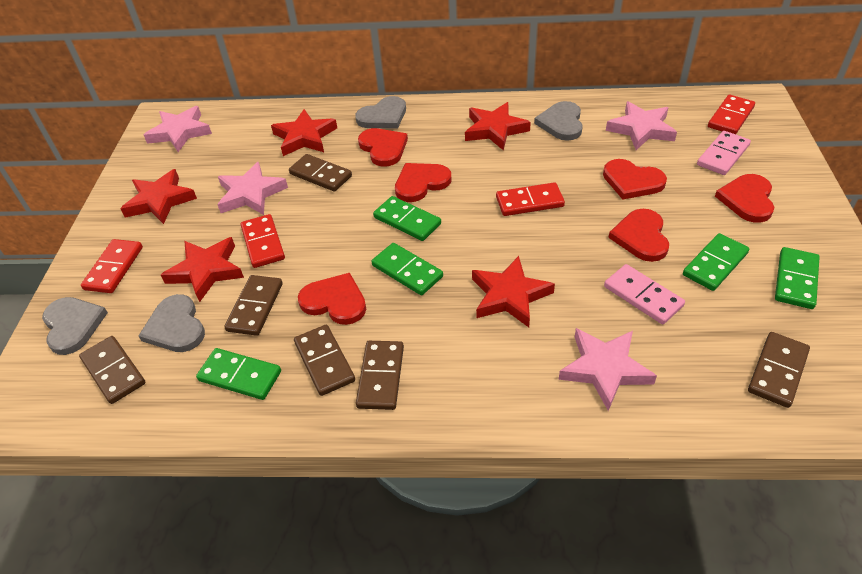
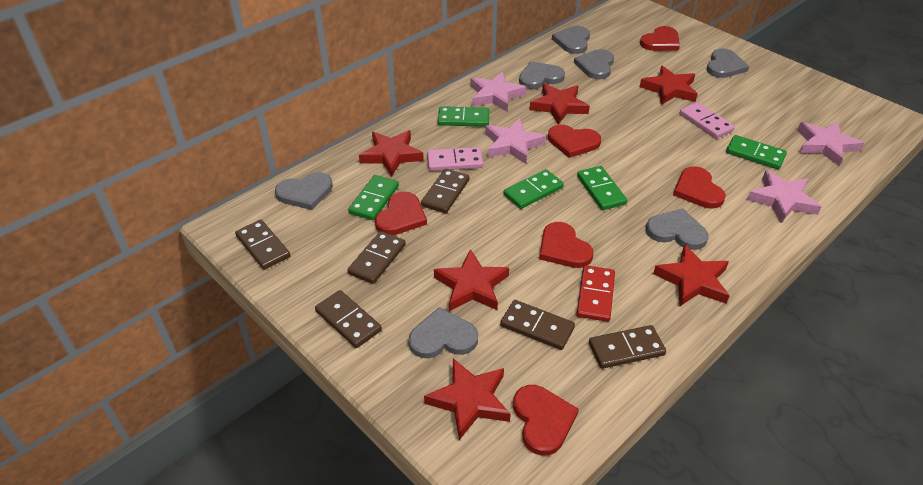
grey heart: [42,297,108,355] [139,294,205,352] [355,96,406,129] [534,101,583,141] = 4 -> [275,172,333,210] [408,307,478,358] [519,61,565,89] [552,26,590,54] [574,49,614,79] [646,208,709,250] [707,48,749,78] = 7
red domino: [81,239,143,293] [241,214,285,268] [496,182,565,216] [708,95,755,134] = 4 -> [577,265,615,322] = 1
red star: [120,169,197,224] [161,237,244,302] [271,109,337,156] [465,102,531,151] [472,256,555,327] = 5 -> [359,130,424,177] [424,358,511,440] [434,249,509,311] [529,83,590,125] [640,66,697,105] [653,244,730,306] = 6

